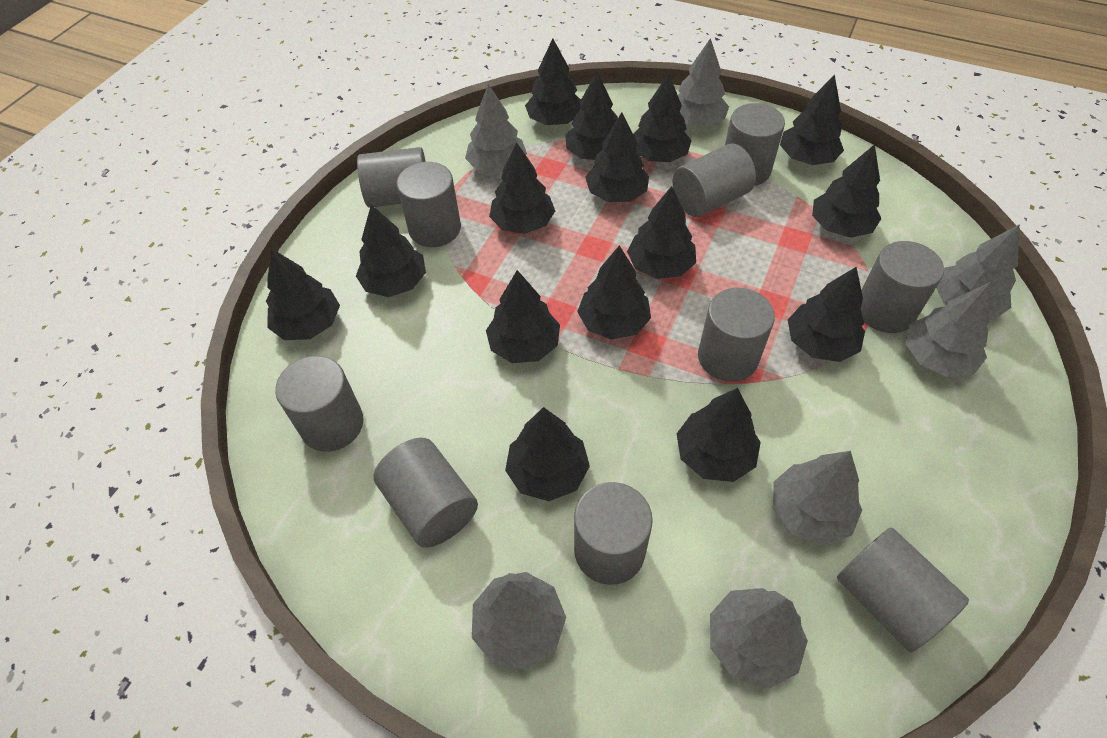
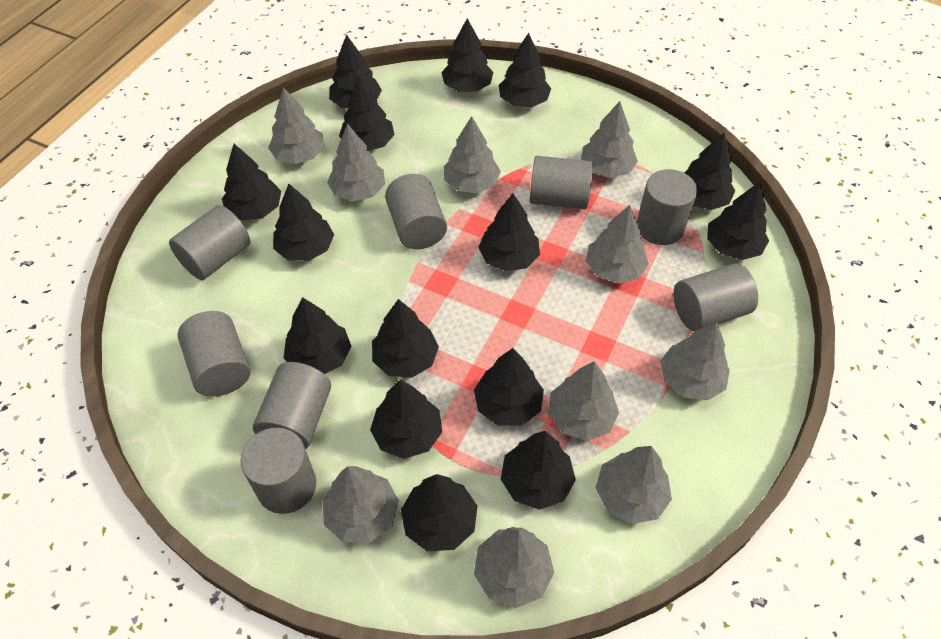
grey cylinder: [275,356,364,452] [357,147,426,208] [374,438,478,548] [396,162,461,247] [574,482,653,585] [673,143,756,217] [698,288,775,382] [725,103,785,186] [837,527,969,652] [861,241,944,333] = 10 -> [169,205,251,280] [178,311,251,397] [240,428,316,514] [253,362,331,449] [385,174,447,249] [530,156,593,209] [637,169,697,245] [674,263,758,331] = 8
grey tree: [465,84,527,174] [472,572,566,669] [678,38,729,126] [710,588,808,689] [773,451,862,545] [905,282,992,377] [936,224,1020,319] = 7 -> [268,87,325,164] [323,466,399,543] [327,124,385,201] [444,116,501,193] [474,527,554,608] [548,361,619,441] [581,101,638,178] [586,205,649,284] [596,446,672,524] [660,321,730,400] = 10

